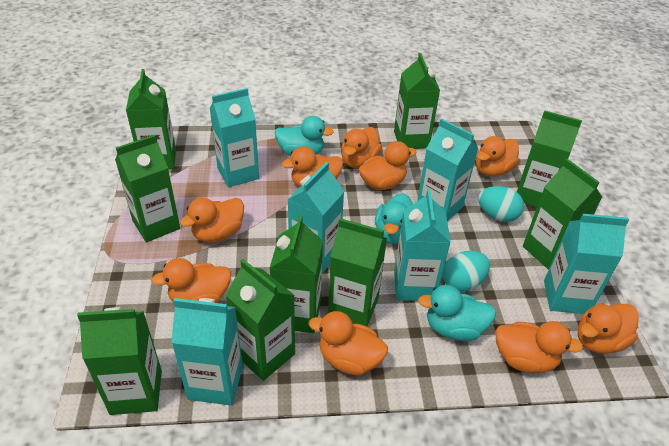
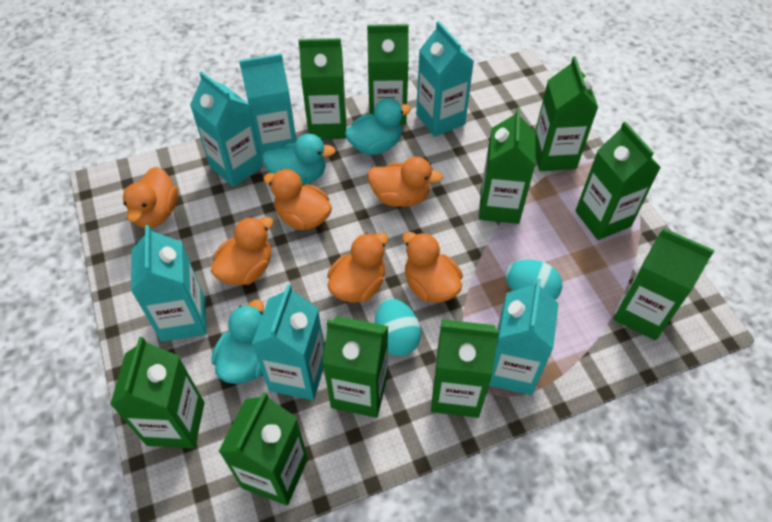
green carton: [77,307,162,415] [115,135,180,242] [126,69,176,169] [226,259,295,381] [270,215,323,333] [328,218,387,326] [394,53,440,149] [517,110,582,207] [523,159,602,270] = 9 -> [110,337,205,448] [219,392,308,505] [298,38,346,139] [323,316,388,418] [367,24,409,125] [431,319,499,418] [479,107,536,224] [535,56,598,171] [575,121,661,240] [614,228,715,340] = 10
orange duck: [151,258,231,303] [180,198,244,242] [282,146,343,187] [309,311,388,375] [342,127,382,168] [359,141,417,190] [476,136,520,177] [495,321,583,373] [577,303,639,354] = 9 -> [123,167,178,228] [211,217,273,285] [263,169,332,230] [327,232,388,303] [367,157,443,207] [403,232,463,302] = 6

